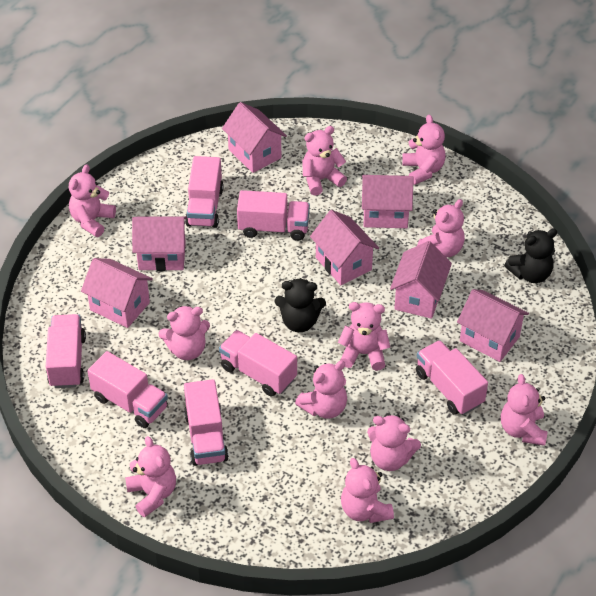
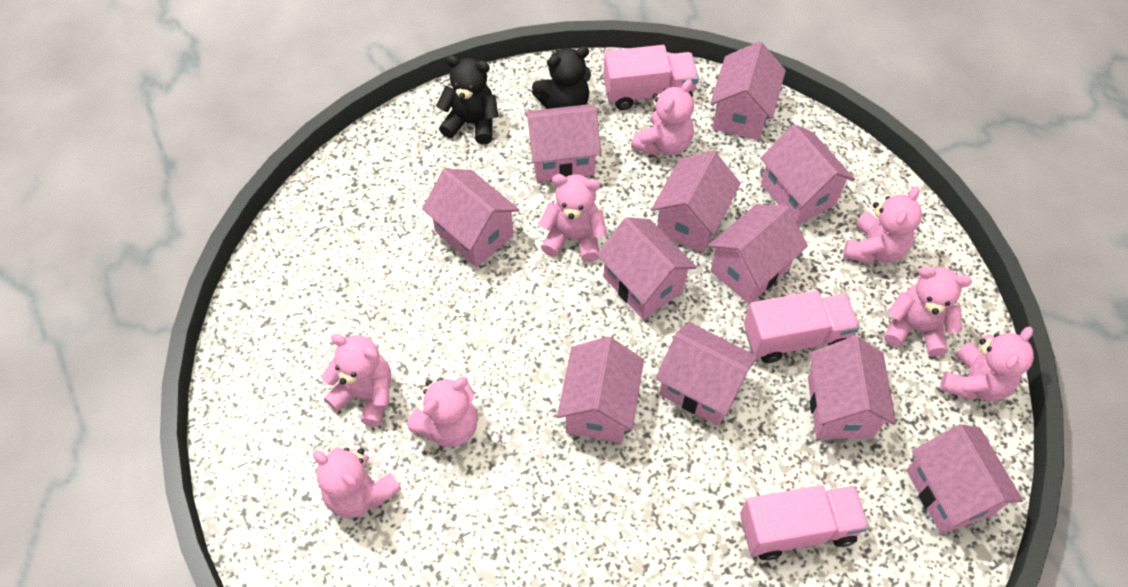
pink house: [81,258,153,328] [132,217,187,271] [222,102,287,173] [310,210,379,285] [362,175,414,228] [390,241,452,319] [457,289,529,362] = 7 -> [422,169,520,267] [524,104,601,182] [557,336,644,443] [597,217,697,320] [651,150,741,253] [655,322,758,426] [708,205,808,304] [710,42,786,140] [760,124,855,225] [808,336,896,439] [906,424,1023,534] = 11
pink teddy bear: [69,164,116,237] [125,436,176,517] [158,306,210,360] [295,360,347,419] [302,126,347,196] [338,302,390,371] [341,458,394,523] [367,414,421,471] [402,115,446,185] [417,199,465,257] [501,374,548,446] = 11 -> [312,448,402,518] [322,334,391,427] [407,377,478,447] [539,174,607,262] [631,79,694,156] [843,186,922,264] [884,266,972,356] [940,327,1034,401] = 8
pink truck: [46,314,86,388] [87,351,168,428] [184,379,229,466] [185,156,224,228] [219,330,297,396] [237,190,310,241] [416,340,488,415] = 7 -> [603,45,699,110] [740,485,869,560] [744,291,860,363] = 3

